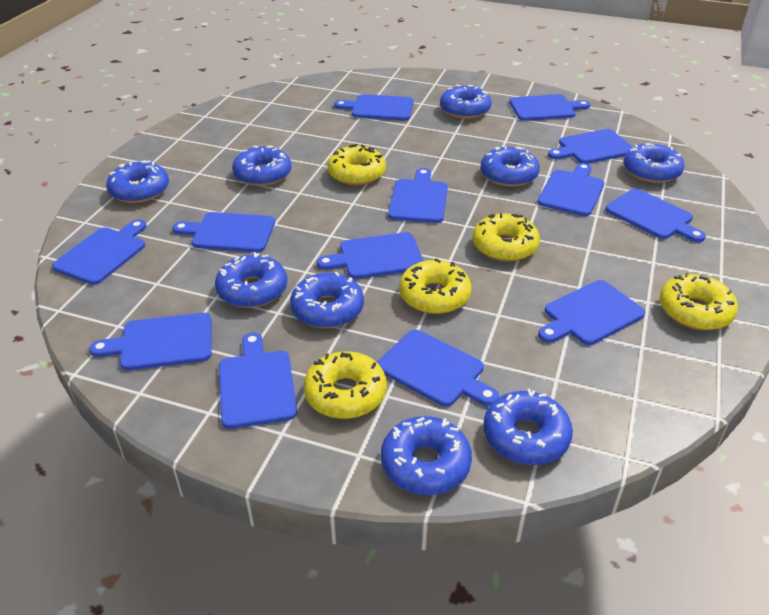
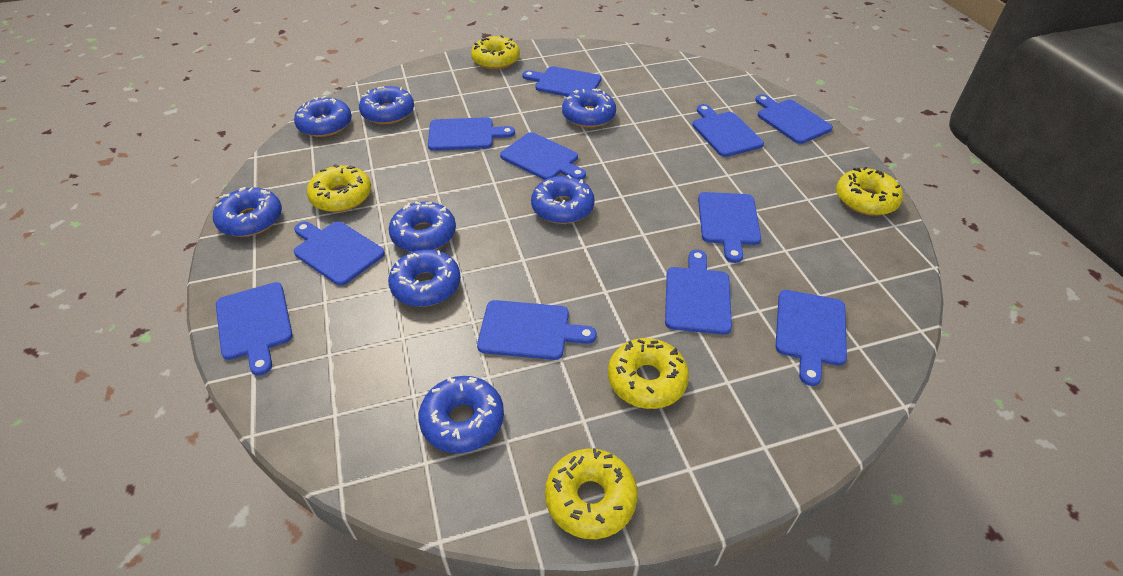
blue cutting board: [52,219,147,285] [89,313,212,370] [173,212,275,252] [219,333,297,429] [317,232,424,279] [334,94,414,121] [377,330,499,407] [388,168,448,223] [509,94,590,121] [537,163,604,216] [538,280,645,345] [548,129,633,164] [605,189,706,242] = 13 -> [216,282,293,376] [294,221,385,286] [428,117,515,151] [477,300,597,360] [500,132,586,180] [522,66,601,96] [665,250,732,335] [692,104,764,157] [698,192,761,263] [755,94,833,144] [776,290,847,386] = 11
blue donut: [106,160,169,203] [215,252,287,308] [232,145,291,186] [290,272,364,328] [381,416,472,495] [440,85,491,119] [481,146,540,187] [483,389,573,465] [623,143,684,183] = 9 -> [213,187,282,237] [294,96,352,137] [359,86,414,124] [388,249,461,307] [389,202,456,252] [418,376,504,453] [531,175,594,224] [562,89,616,128] = 8

